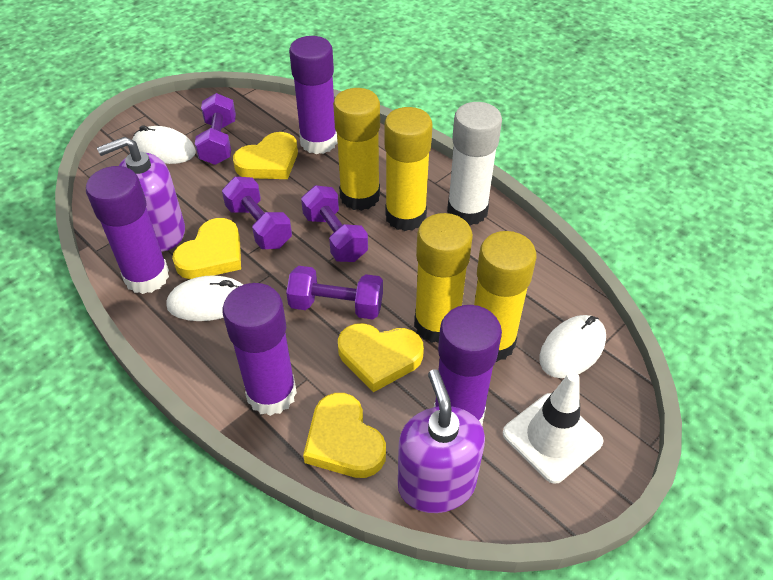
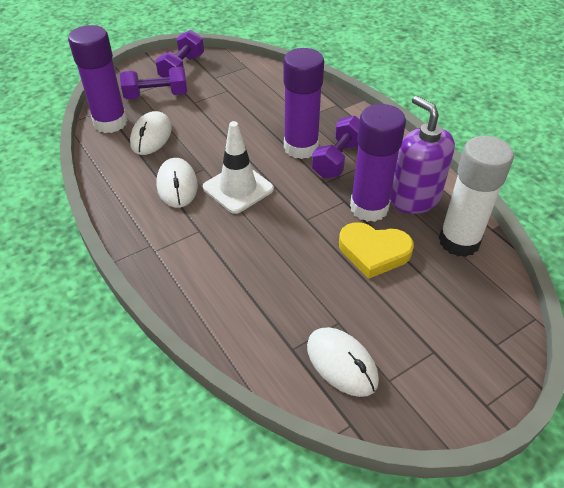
purple dumbbell: [195,93,236,165] [222,177,292,249] [286,266,383,319] [301,185,368,262] = 4 -> [120,67,187,99] [155,30,204,78] [312,116,360,178] = 3
purple glue stick: [86,166,169,294] [222,283,297,416] [289,36,337,154] [434,305,502,425] = 4 -> [68,25,127,133] [283,48,324,159] [350,104,406,222] = 3
purple soap dispenser: [97,137,185,252] [398,369,485,513] = 2 -> [390,96,455,214] = 1
yellow glue stick: [333,88,380,211] [384,107,433,231] [414,213,473,343] [474,231,536,362] = 4 -> none = 0
yellow heart: [172,218,241,279] [233,132,298,179] [303,393,386,478] [338,323,424,392] = 4 -> [339,222,414,279] = 1

